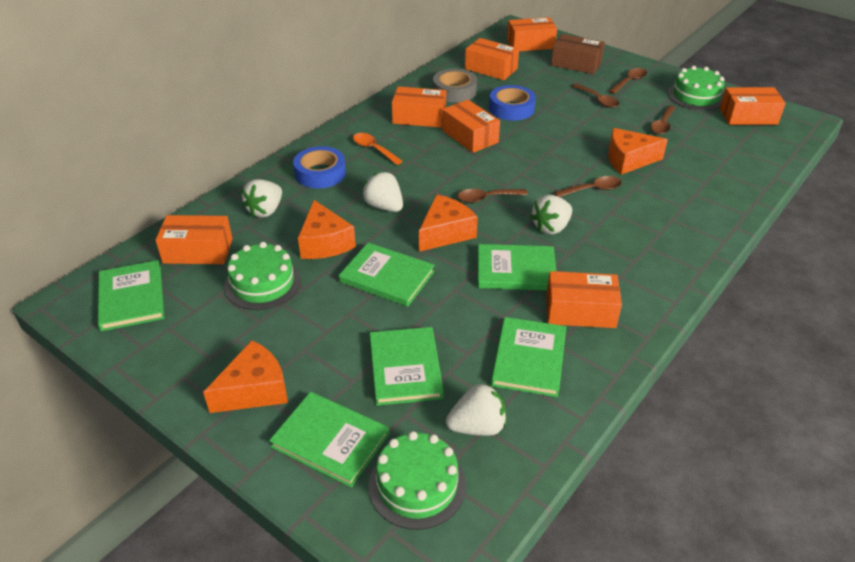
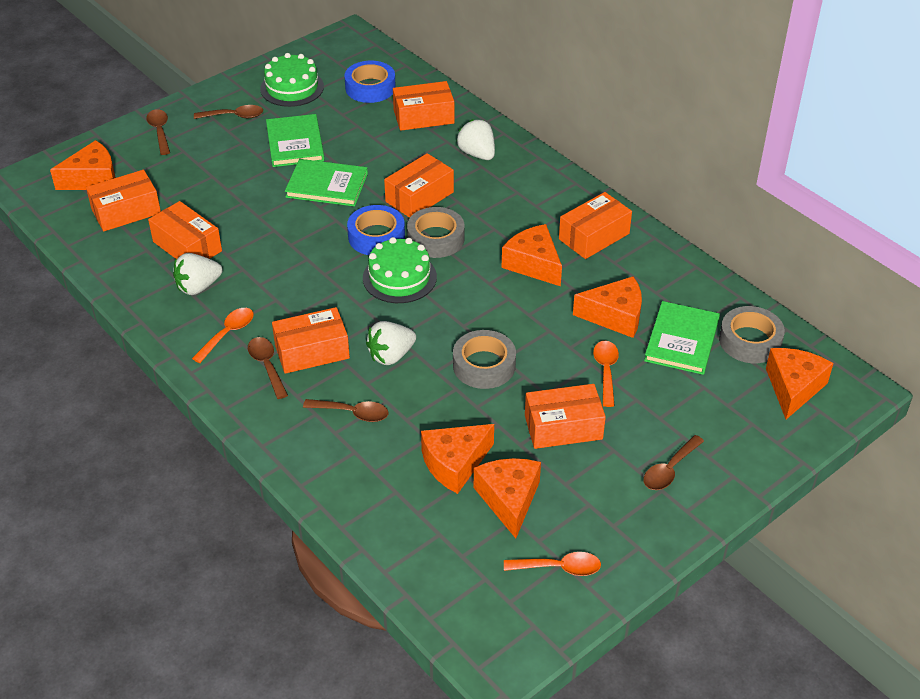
brown box: [551,34,605,74] = 1 -> none = 0
green book: [98,260,164,331] [269,392,389,487] [339,243,435,307] [370,327,444,405] [478,244,556,290] [491,317,566,397] = 6 -> [266,114,324,167] [285,159,368,207] [644,301,720,375] = 3
green cake: [224,242,301,310] [369,431,466,530] [668,66,725,110] = 3 -> [260,53,324,107] [363,237,437,303] = 2
grey tape: [433,69,477,102] = 1 -> [407,207,465,258] [453,330,516,389] [719,306,785,363] = 3
orange cheese: [203,340,288,413] [298,200,356,259] [419,194,478,252] [608,128,668,175] = 4 -> [50,140,116,190] [421,424,494,494] [474,458,541,538] [501,224,562,286] [573,276,642,338] [766,348,834,419] = 6
orange spoon: [353,133,403,165] = 1 -> [192,308,254,363] [504,552,601,576] [593,341,619,407] = 3
white strawberry: [242,179,282,218] [362,172,403,212] [446,383,506,436] [530,195,572,234] = 4 -> [173,253,222,295] [366,321,416,365] [456,119,495,160] = 3

